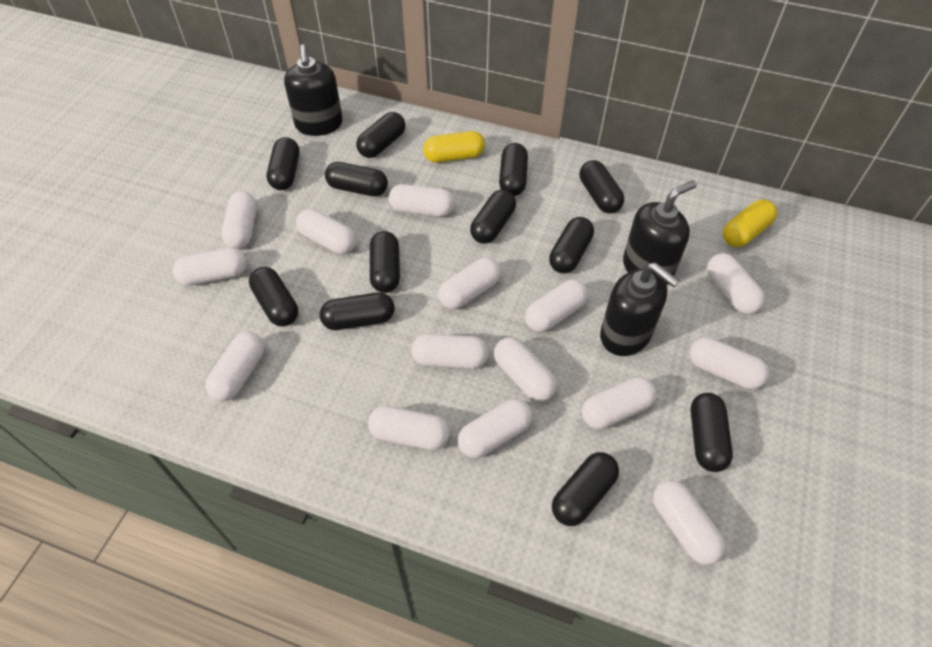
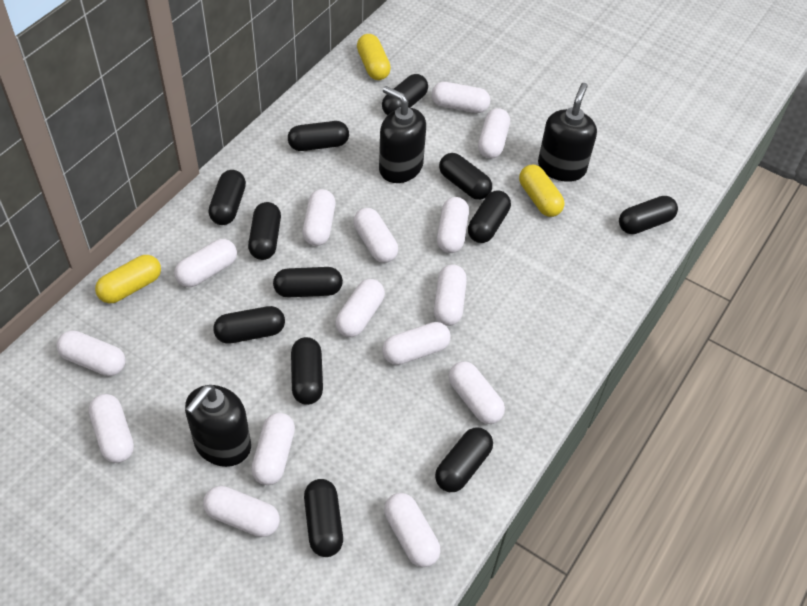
yellow capsule: [424,131,486,163] [723,199,778,247] = 2 -> [95,255,161,303] [357,34,391,80] [519,165,565,217] = 3

